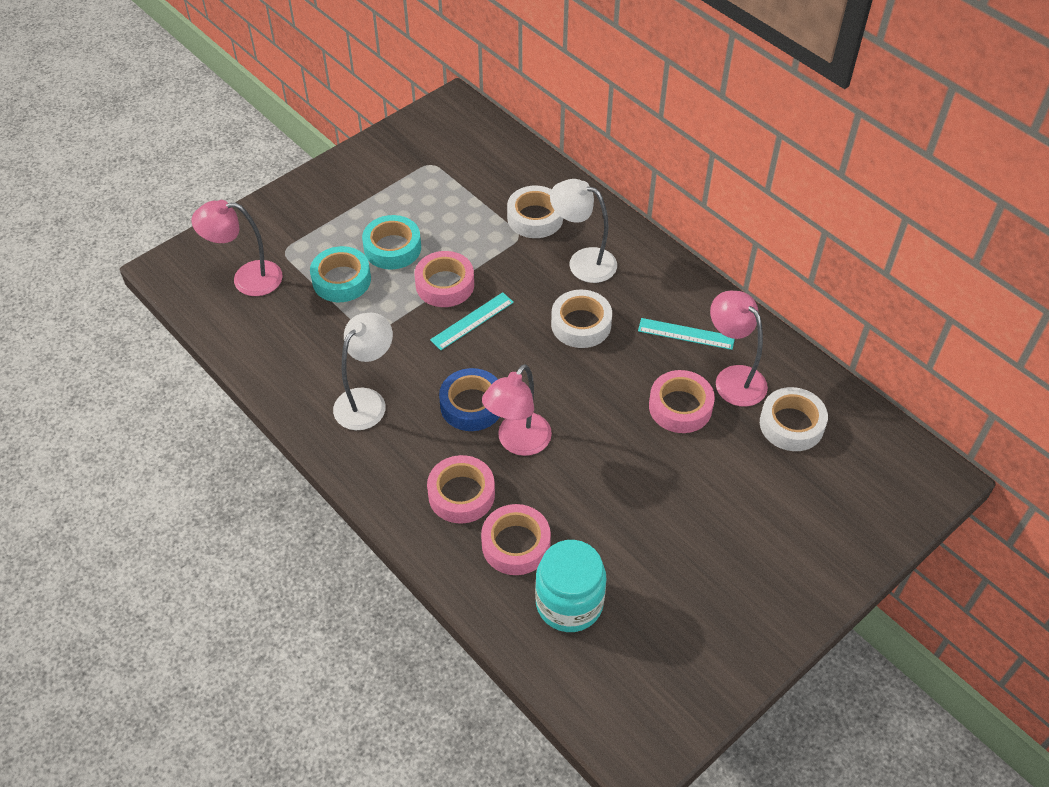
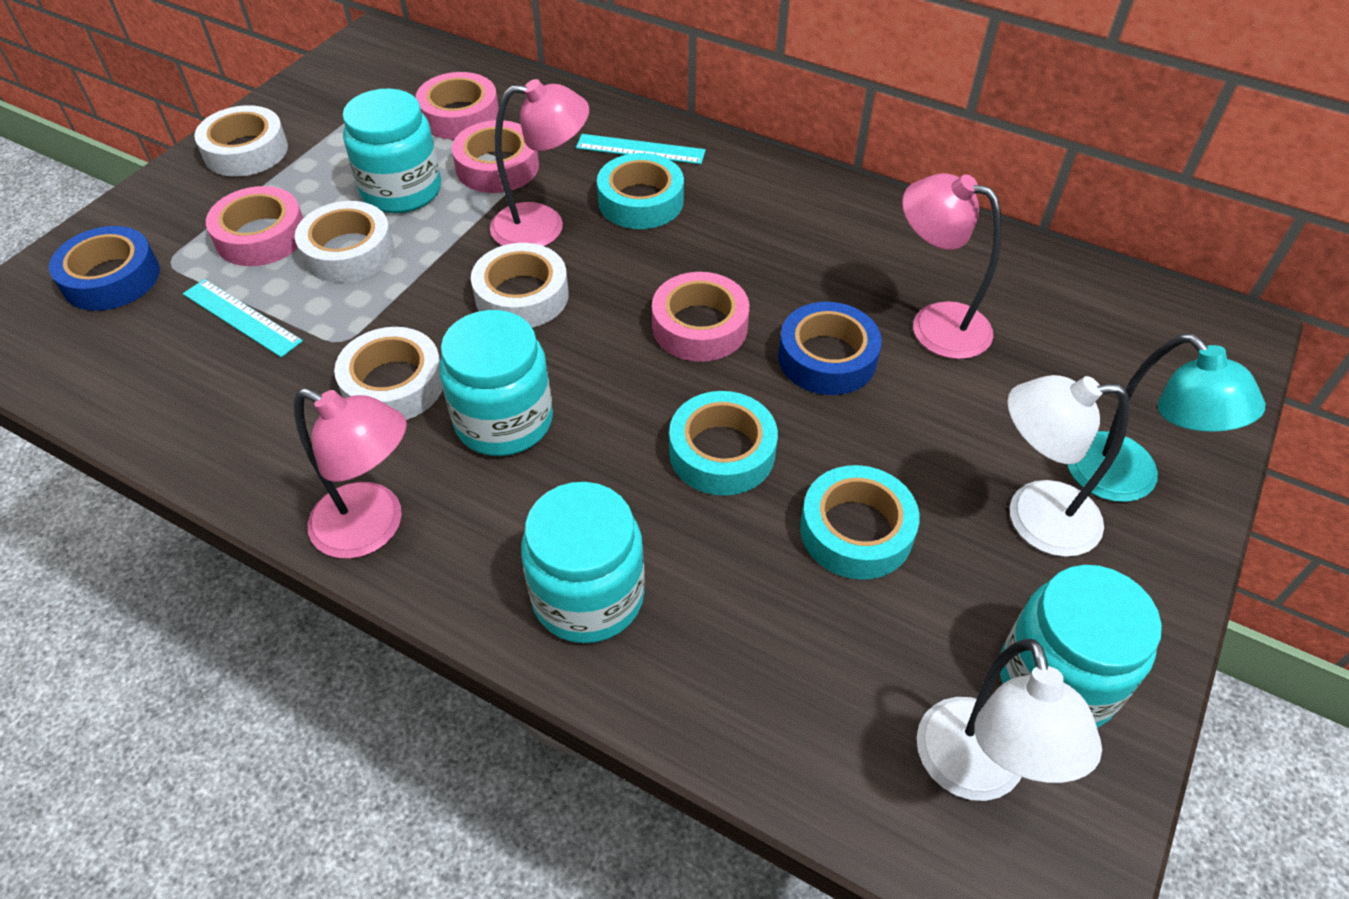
blue tape: [439,368,500,431] = 1 -> [49,226,160,311] [778,302,882,395] = 2
turquoise jar: [535,540,607,632] = 1 -> [343,89,441,213] [440,310,553,456] [521,482,645,643] [1000,565,1162,728] = 4
turquoise lamp: none = 0 -> [1067,334,1265,502] = 1
turquoise tape: [310,246,371,302] [362,215,421,270] = 2 -> [597,153,684,229] [669,391,778,496] [800,465,920,580] = 3
white tape: [507,186,563,238] [551,290,612,348] [760,387,828,451] = 3 -> [194,105,288,177] [295,201,394,283] [334,327,443,420] [471,243,569,328] = 4

